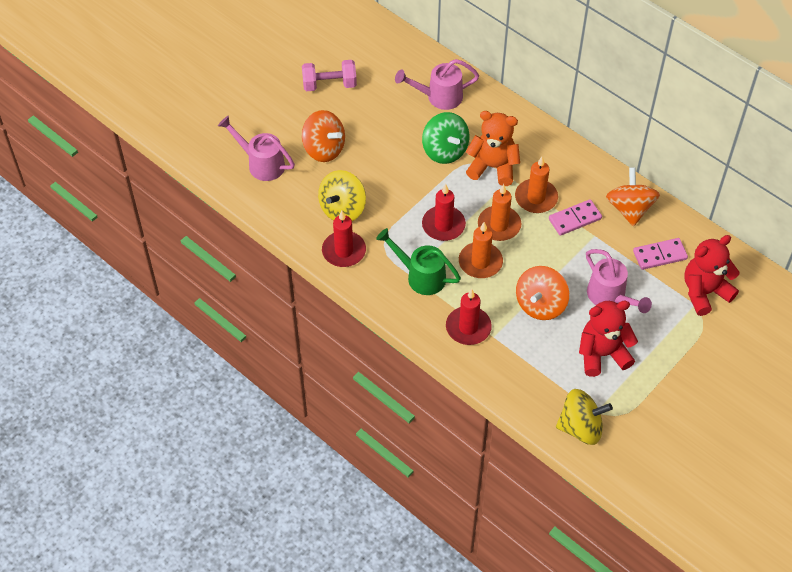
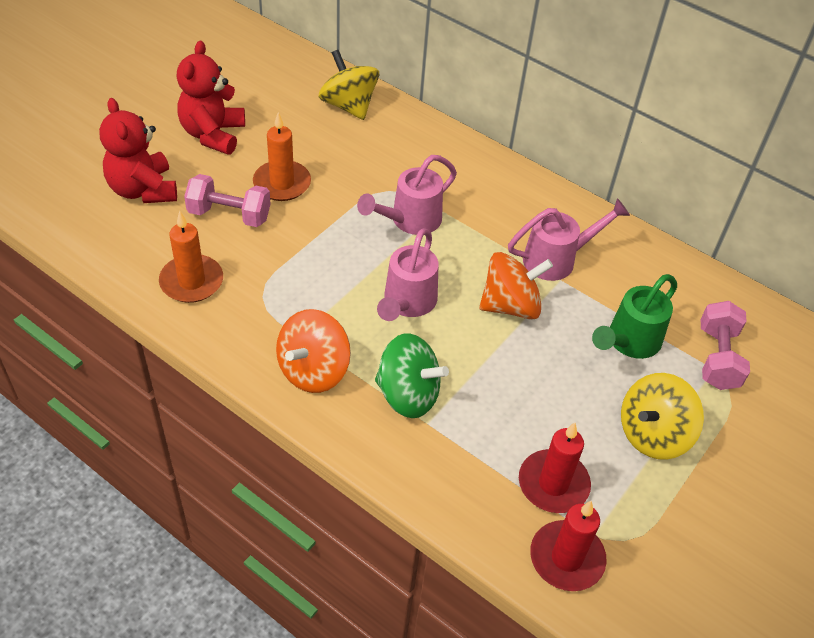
orange candle: [459,222,503,278] [478,184,521,241] [515,157,558,213] = 3 -> [159,211,223,303] [253,112,311,201] = 2
orange spinning top: [301,110,345,162] [516,266,569,320] [606,167,660,227] = 3 -> [276,309,351,393] [479,252,553,320] = 2
orange teddy bear: [466,111,520,186] = 1 -> none = 0
pink domino: [549,199,602,236] [633,238,688,270] = 2 -> none = 0
pink dumbbell: [302,60,357,91] = 1 -> [184,174,271,227] [701,301,750,390] = 2
red candle: [322,211,366,267] [422,184,466,241] [446,289,492,345] = 3 -> [519,422,591,513] [530,501,607,591] = 2

